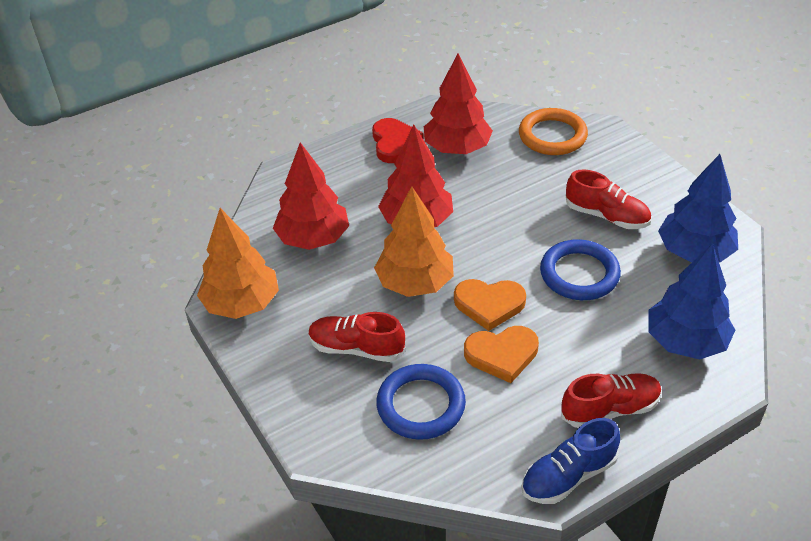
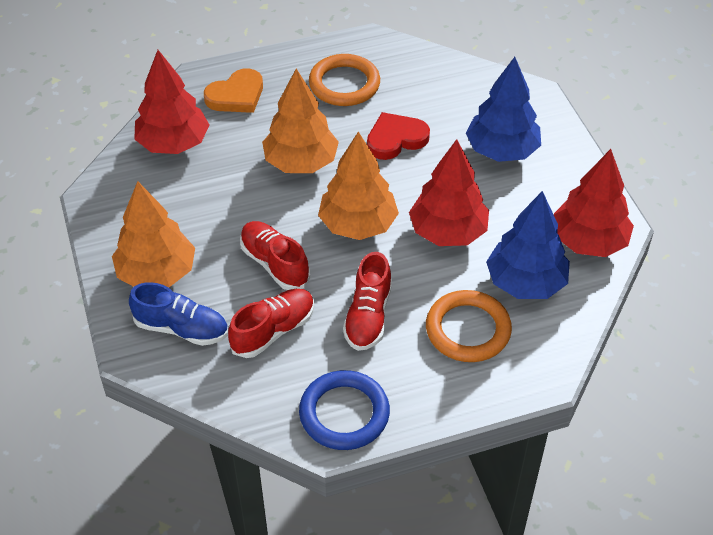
blue ring: [376,364,466,440] [540,239,621,300] = 2 -> [299,370,390,450] = 1
orange heart: [454,279,526,331] [464,326,539,383] = 2 -> [204,68,263,113] = 1
orange ring: [519,108,588,155] = 1 -> [309,54,380,106] [426,290,512,362] = 2
orange tree: [197,208,279,319] [374,186,454,297] = 2 -> [112,181,195,287] [262,69,339,173] [318,132,399,240] = 3

